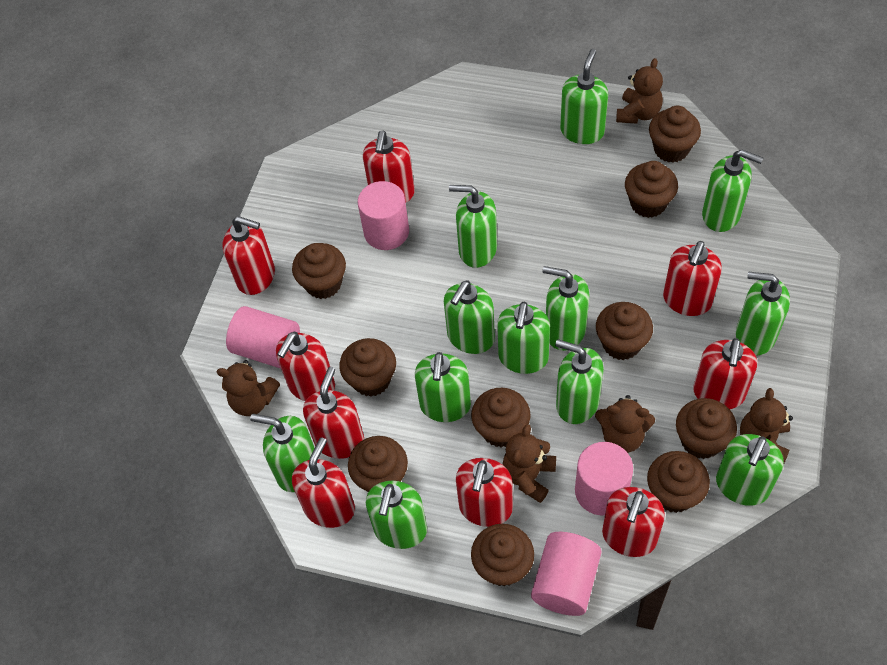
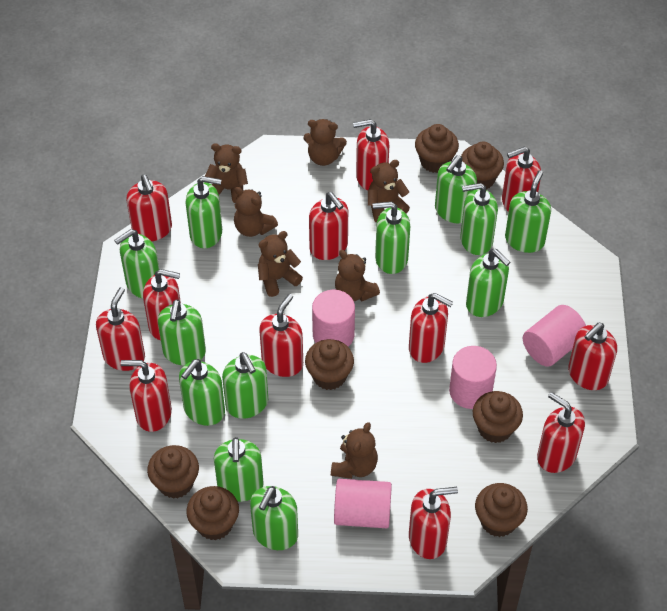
brown cupcake: [292,243,346,299] [339,338,396,397] [348,436,408,492] [471,388,531,447] [471,524,534,587] [596,302,653,360] [625,161,678,218] [647,451,710,513] [649,106,701,163] [676,398,737,459] = 10 -> [147,445,199,499] [187,486,239,540] [305,339,354,390] [415,124,459,173] [461,141,504,190] [473,391,523,443] [475,483,528,537] = 7
brown teddy bear: [217,360,280,416] [502,424,556,503] [595,395,655,453] [616,58,663,124] [740,388,793,463] = 5 -> [205,143,248,203] [234,187,278,237] [258,231,303,297] [303,119,347,166] [331,422,378,479] [335,250,380,301] [368,160,410,223] = 7
red soap dispenser: [222,216,275,295] [276,332,335,401] [292,437,355,528] [303,367,364,459] [363,131,415,203] [456,458,513,527] [602,487,665,557] [663,241,722,316] [693,338,757,409] = 9 -> [96,287,145,371] [121,360,172,432] [126,175,172,241] [143,269,181,340] [259,294,303,377] [309,192,348,260] [353,119,389,191] [409,293,453,363] [409,487,458,559] [502,146,541,212] [537,392,585,473] [568,323,617,390] = 12

